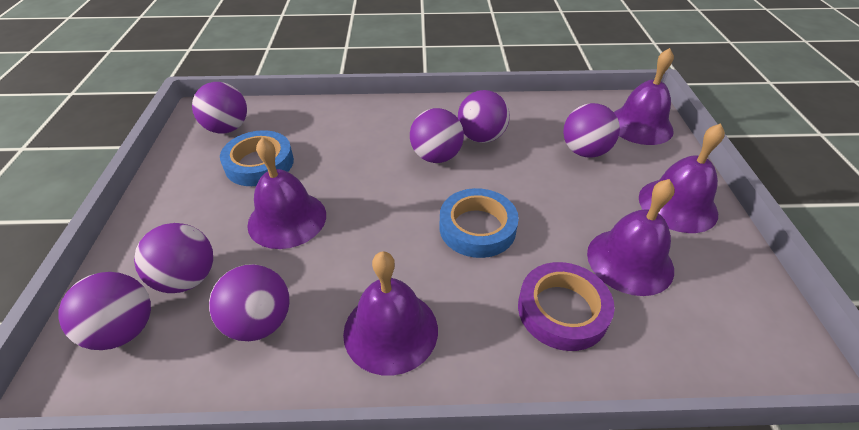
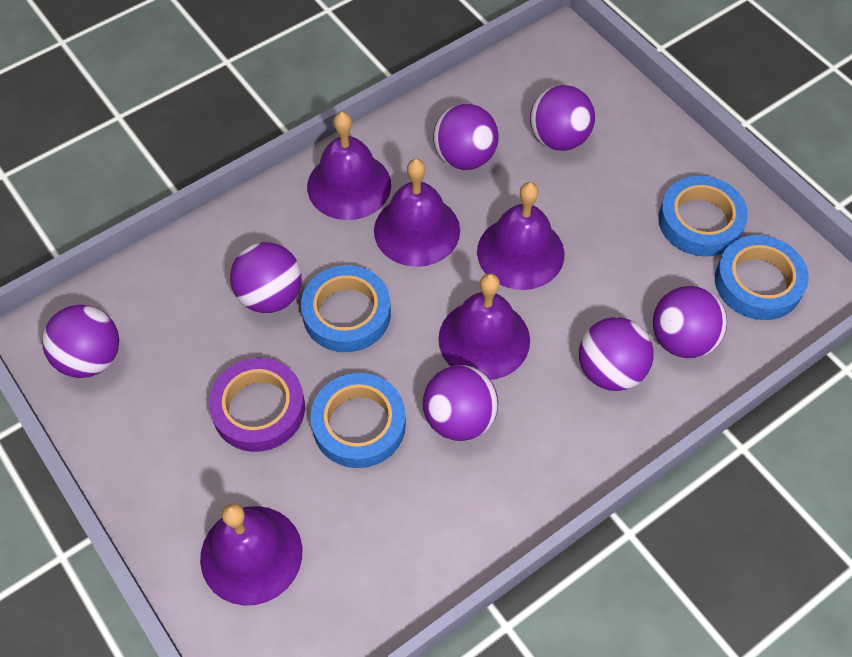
blue tape: [220,130,294,186] [439,188,519,258] = 2 -> [301,265,391,352] [311,373,406,468] [658,176,748,257] [715,235,809,320] = 4

